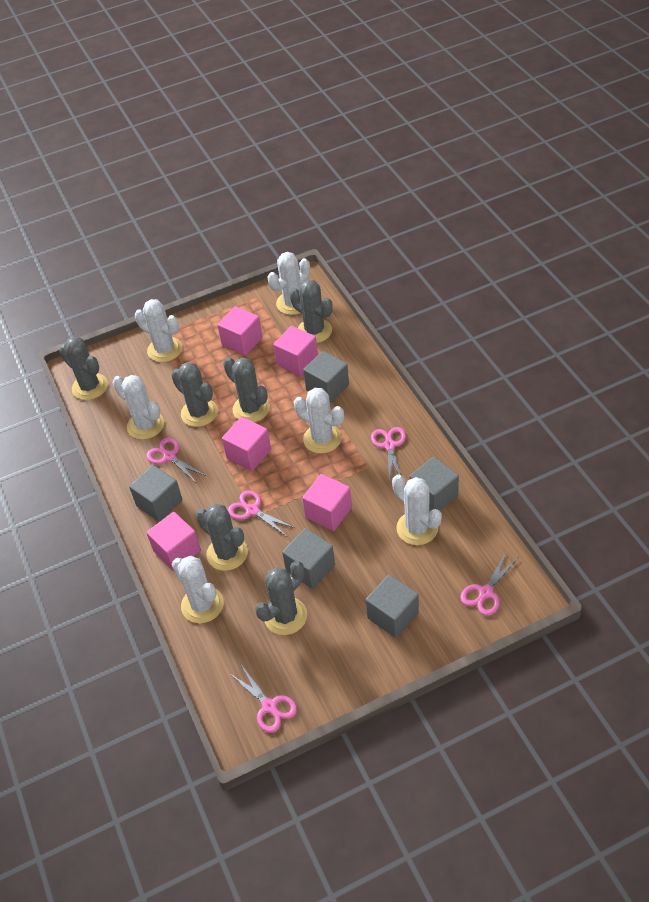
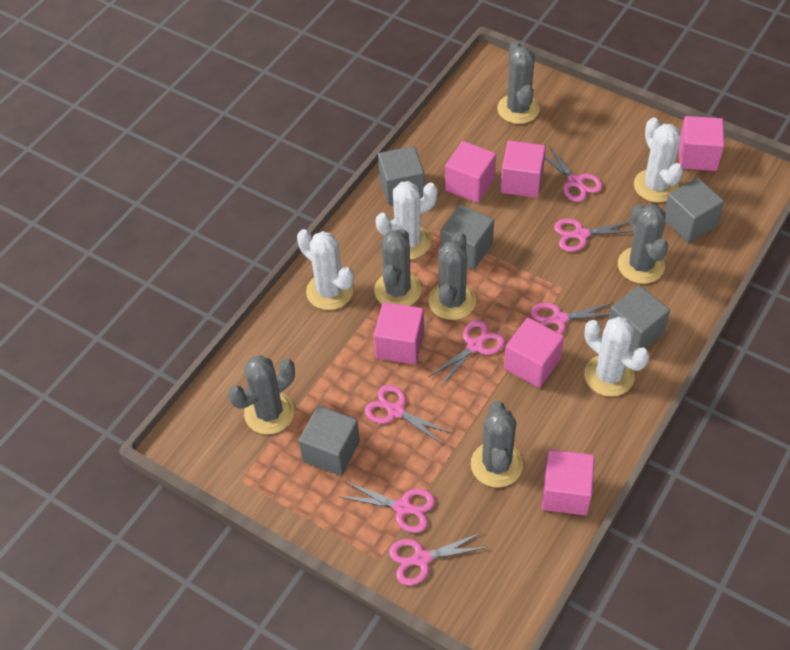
pink cube: [146,512,201,571] [217,306,263,356] [222,417,271,471] [273,326,318,376] [302,474,352,531] = 5 -> [374,302,424,365] [445,141,496,203] [500,141,546,198] [504,318,564,388] [542,450,595,515] [679,116,724,171] = 6
pink scissors: [146,438,206,482] [228,490,295,536] [229,665,297,733] [371,427,406,482] [460,553,518,616] = 5 -> [341,482,435,533] [365,385,453,445] [389,533,488,585] [429,320,505,387] [531,302,614,335] [545,145,602,202] [554,219,632,252] = 7
white cactus: [113,375,164,440] [135,299,182,362] [172,556,224,623] [267,252,310,315] [294,388,344,454] [392,474,442,545] = 6 -> [297,229,354,310] [376,181,438,259] [584,317,649,397] [634,117,683,202] = 4

